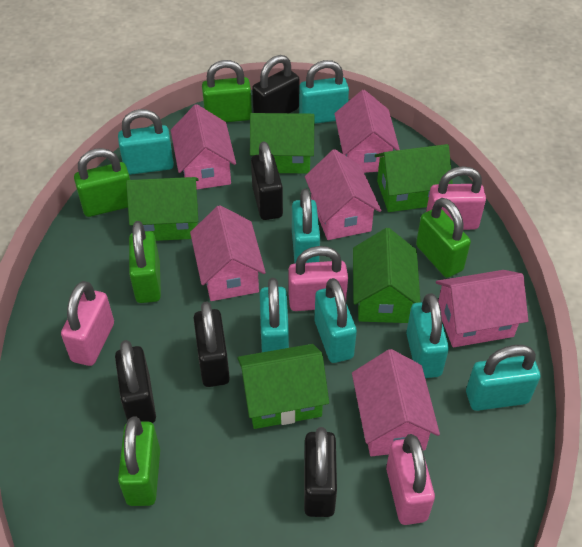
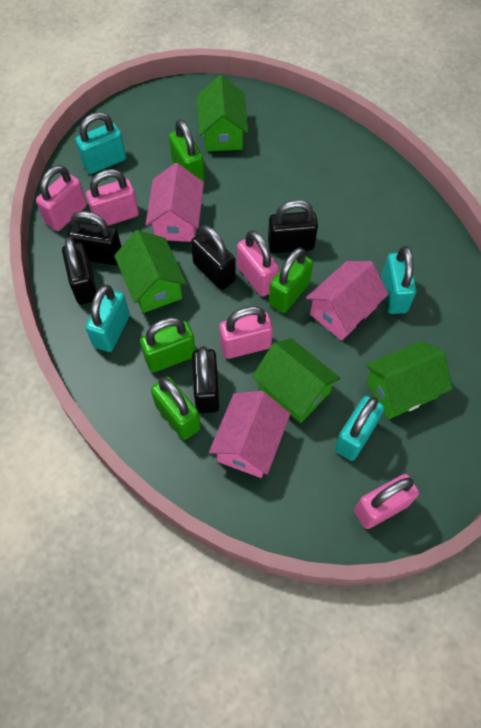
green house: [126,177,199,241] [237,344,329,429] [250,113,315,173] [353,228,421,323] [375,144,453,212] = 5 -> [114,230,187,313] [197,75,248,151] [252,338,340,423] [365,341,452,419] = 4
green padlock: [74,148,130,217] [118,416,160,506] [129,221,161,303] [202,60,252,122] [416,198,471,278] = 5 -> [140,317,196,372] [151,377,201,440] [169,119,205,182] [269,247,313,313] = 4
pink house: [171,104,236,189] [190,205,266,301] [305,149,381,240] [334,90,400,173] [352,349,440,456] [436,270,528,347] = 6 -> [146,163,204,242] [209,391,291,478] [306,261,389,341] = 3
pink padlock: [61,281,114,366] [288,246,348,311] [386,434,435,525] [426,166,486,230] = 4 -> [36,165,87,231] [86,169,139,226] [219,306,273,359] [237,230,279,297] [354,474,419,529] = 5
turquoise padlock: [118,109,174,175] [260,278,289,352] [292,188,320,264] [299,60,349,124] [315,278,357,363] [406,293,449,378] [466,345,541,411] = 7 -> [75,112,126,174] [85,285,130,352] [335,396,384,461] [381,246,417,314] = 4

